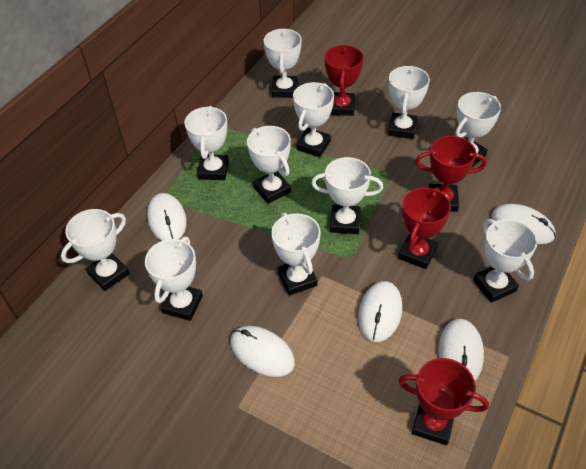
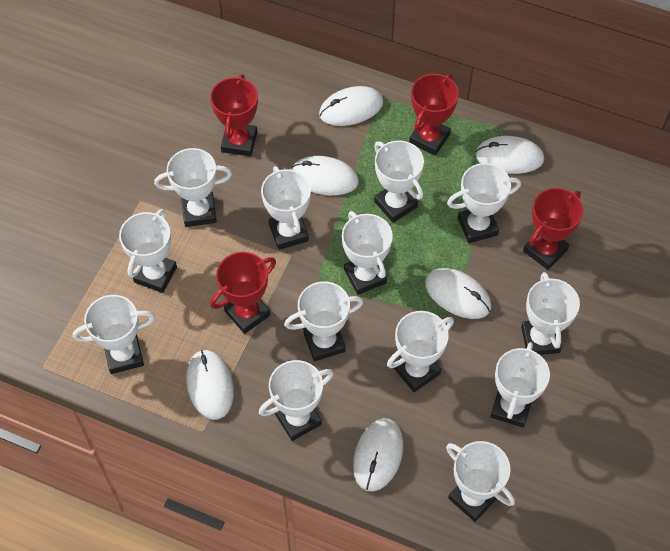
white mouse: [147,193,187,241] [230,326,295,377] [358,281,402,342] [438,319,484,380] [492,204,556,244] = 5 -> [186,350,234,420] [291,156,359,195] [319,86,383,126] [353,418,403,492] [425,268,491,319] [475,136,544,174] = 6
white trophy: [61,209,130,291] [145,237,203,321] [184,106,229,180] [247,126,291,204] [264,29,302,98] [271,213,321,295] [293,82,334,157] [311,157,383,234] [388,66,430,139] [455,92,501,167] [473,219,538,303] = 11 -> [73,295,155,374] [119,209,177,293] [154,148,232,227] [259,360,334,441] [261,166,311,250] [284,282,363,361] [342,211,393,295] [374,140,424,223] [387,311,454,392] [446,441,515,522] [447,163,521,243] [491,342,550,428] [521,272,580,355] = 13

